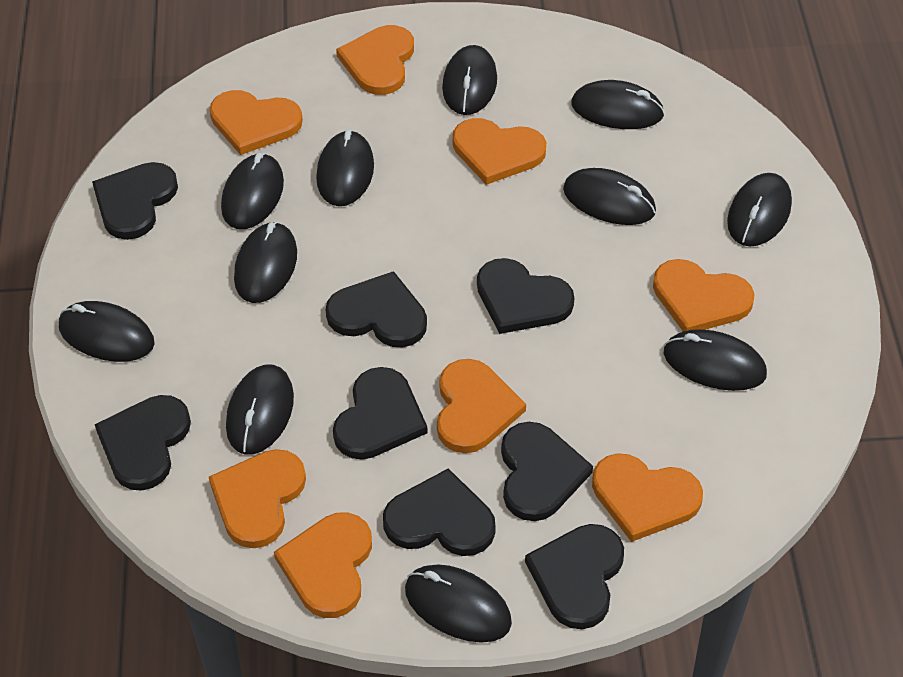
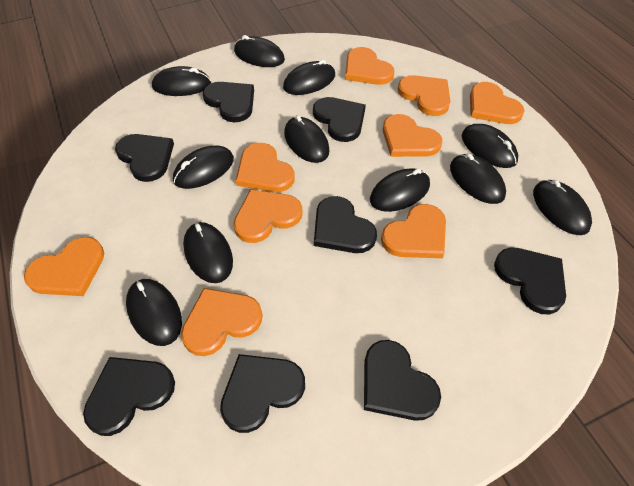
orange heart: [209,449,306,548] [210,90,303,155] [274,512,372,618] [336,25,414,95] [437,359,526,453] [453,118,546,185] [592,453,703,542] [653,259,755,332] = 8 -> [24,237,104,296] [181,288,263,356] [233,190,302,243] [235,143,295,192] [345,47,394,85] [381,204,446,258] [383,114,442,157] [398,75,450,116] [470,82,525,124] = 9

